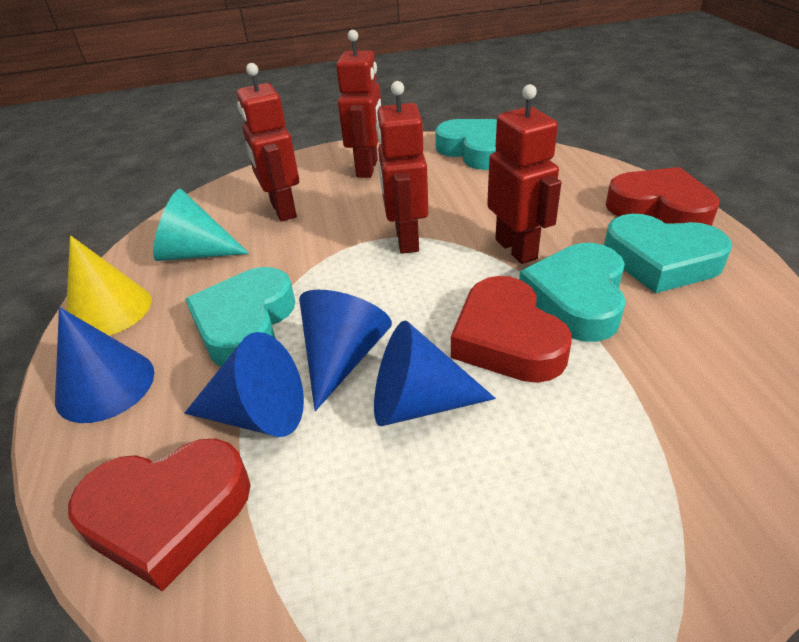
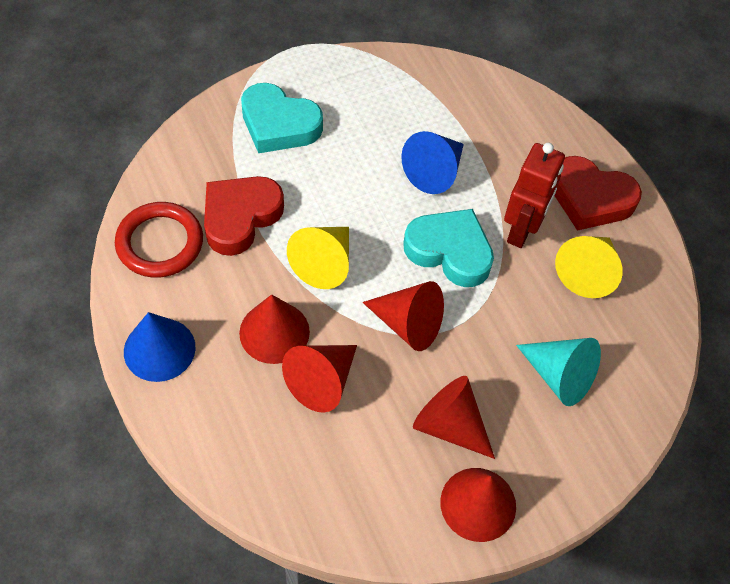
blue cone: [55,307,154,423] [184,332,304,437] [299,290,392,411] [374,321,496,426] = 4 -> [124,312,196,382] [401,131,464,194] = 2
red cone: none = 0 -> [239,294,310,364] [282,345,357,413] [362,281,444,351] [413,376,495,459] [440,468,516,542] = 5
red heart: [68,439,251,591] [451,276,572,383] [606,167,719,226] = 3 -> [204,176,284,256] [555,156,642,231] = 2
red ring: none = 0 -> [115,202,203,278] = 1
red robot: [237,63,299,221] [336,30,381,178] [376,81,429,254] [487,84,561,264] = 4 -> [504,143,565,248] = 1
turquoise heart: [185,267,295,366] [435,119,497,170] [519,243,626,342] [604,214,732,293] = 4 -> [241,83,323,153] [403,209,494,287] = 2
yellow cone: [66,235,151,336] = 1 -> [287,227,349,289] [555,236,623,298] = 2

